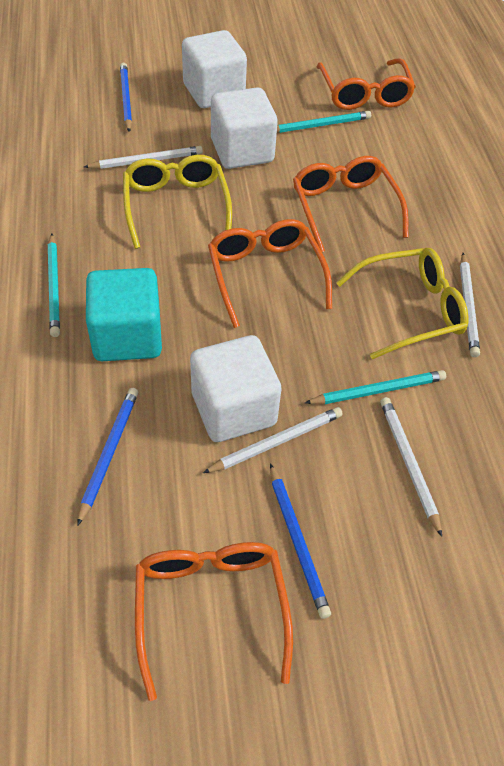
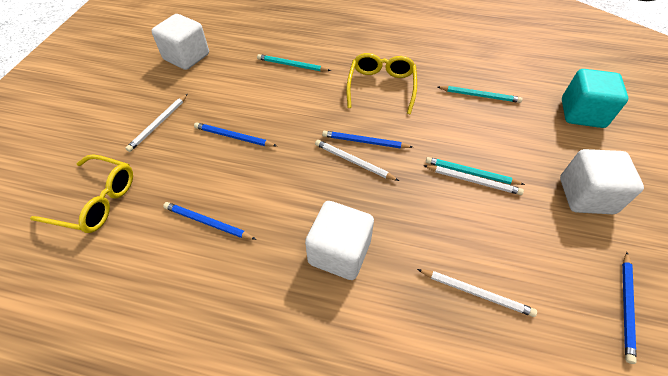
blue pencil: [77,388,138,526] [120,63,132,132] [270,463,331,619] = 3 -> [163,202,257,240] [194,122,277,147] [322,131,413,148] [622,252,637,364] = 4
orange glasses: [135,542,293,701] [208,219,332,328] [293,156,409,252] [316,58,416,110] = 4 -> none = 0

